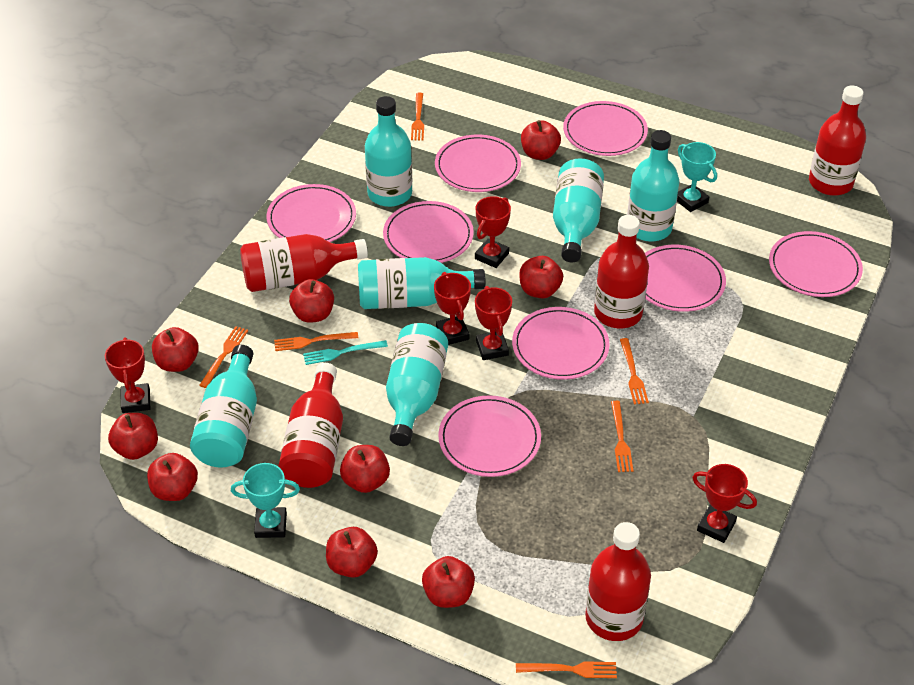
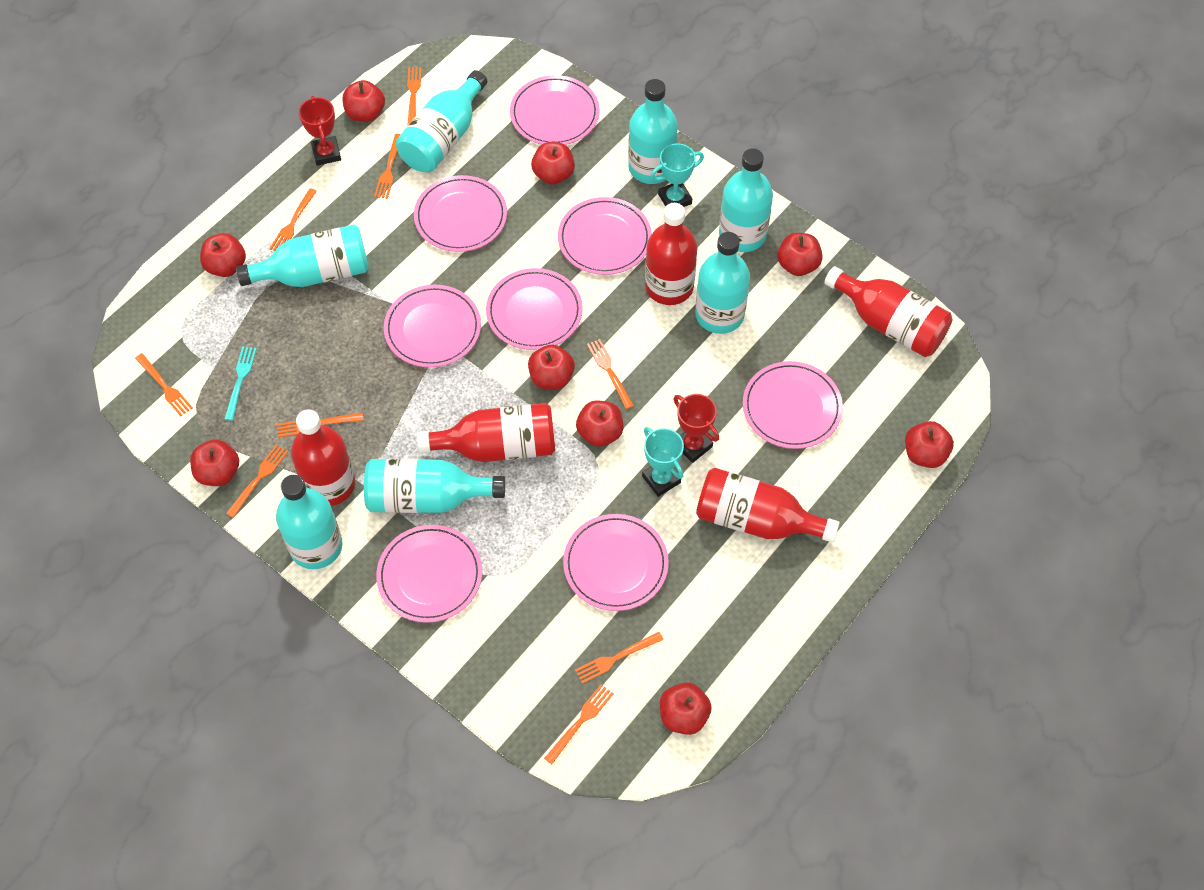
orange fork: [199,326,248,388] [274,332,358,351] [411,93,424,140] [516,661,617,678] [611,401,633,472] [620,338,649,404] = 6 -> [135,353,193,416] [226,445,288,518] [269,188,317,251] [276,413,364,437] [374,134,401,199] [407,67,422,126] [544,685,613,764] [575,632,664,684] [587,339,634,409] = 9
red trophy: [105,337,150,413] [434,272,471,345] [475,196,511,268] [475,286,512,360] [692,464,757,543] = 5 -> [299,96,341,166] [674,394,719,463] = 2
turquoise bottle: [190,345,257,468] [358,257,485,309] [365,96,412,207] [386,323,448,446] [553,158,604,262] [627,130,679,242] = 6 -> [236,224,369,287] [276,475,343,569] [364,459,505,513] [396,70,487,172] [628,79,678,184] [695,232,750,334] [719,149,773,252] = 7

